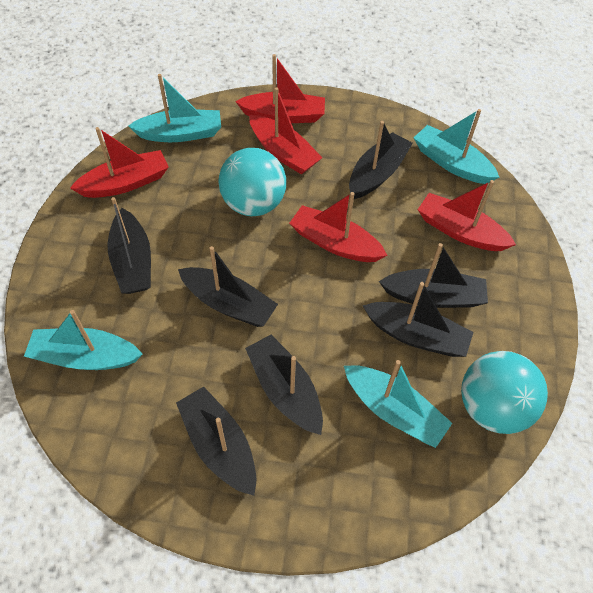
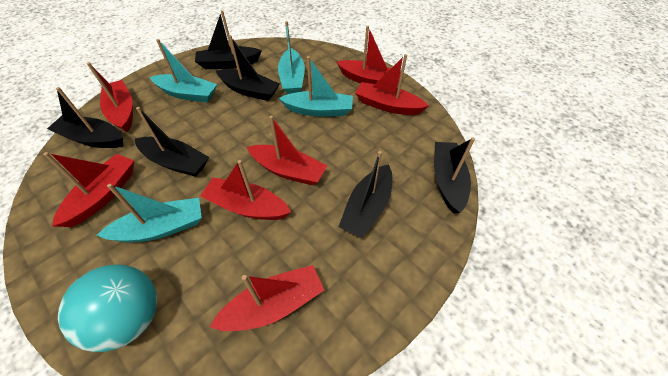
black boat: [108,197,151,294] [176,386,257,495] [178,246,278,327] [245,334,323,435] [349,121,413,199] [363,282,474,357] [379,243,488,308] = 7 -> [47,87,123,148] [135,107,209,177] [195,10,262,69] [216,35,280,101] [338,151,392,238] [434,138,475,214] = 6
red boat: [70,127,169,198] [235,54,325,123] [249,87,323,174] [289,192,387,262] [418,180,516,251] = 5 -> [43,152,134,227] [87,62,133,132] [200,160,291,220] [210,265,324,331] [247,116,328,185] [337,26,401,84] [355,54,429,115] = 7
turquoise ball: [218,148,286,216] [461,351,548,434] = 2 -> [58,264,157,352] = 1

